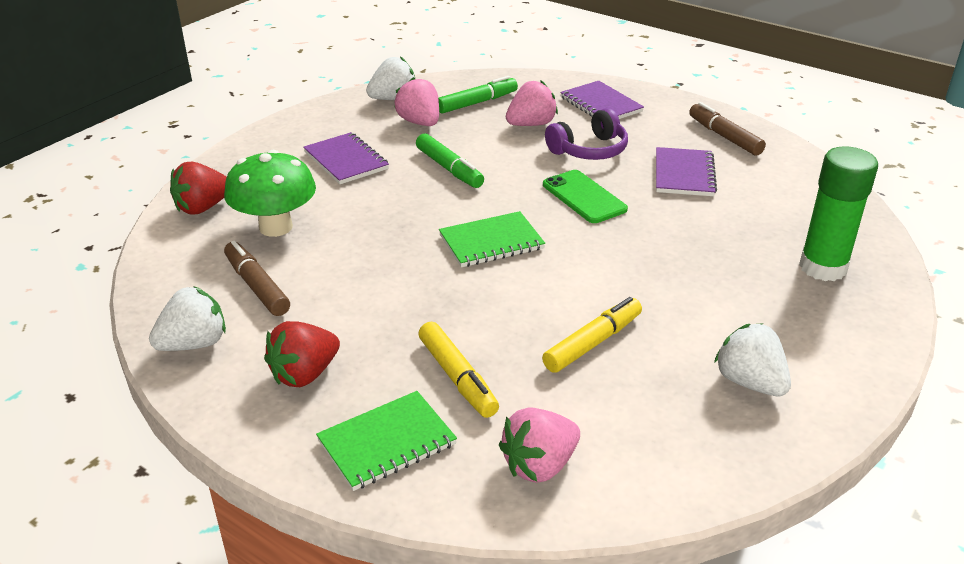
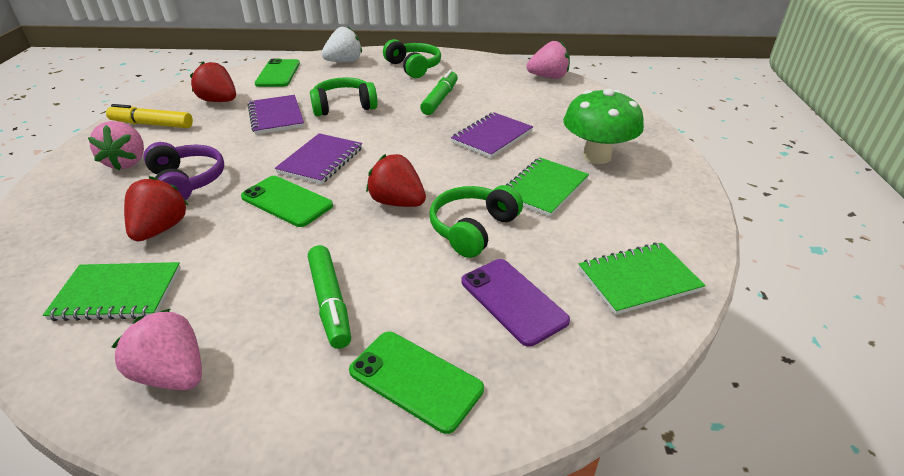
brown marker: [224,240,290,316] [689,102,766,156] = 2 -> none = 0
green glue stick: [799,146,878,281] = 1 -> none = 0
green headphones: none = 0 -> [310,77,378,116] [383,39,441,78] [430,185,523,258] = 3
green notebook: [316,391,457,491] [439,211,545,267] = 2 -> [43,262,181,321] [506,158,589,217] [579,242,706,315] = 3
green phone: [543,170,628,223] = 1 -> [241,176,333,227] [255,59,300,87] [349,332,484,434] = 3
purple phone: none = 0 -> [461,259,570,347] = 1
red strawberry: [170,162,227,215] [264,321,340,387] = 2 -> [124,176,188,241] [190,62,236,102] [366,154,426,207] = 3
white strawberry: [149,286,226,351] [366,57,415,100] [714,323,791,396] = 3 -> [321,27,362,62] = 1
yellow marker: [418,322,499,418] [542,297,642,373] = 2 -> [106,104,193,128] = 1

